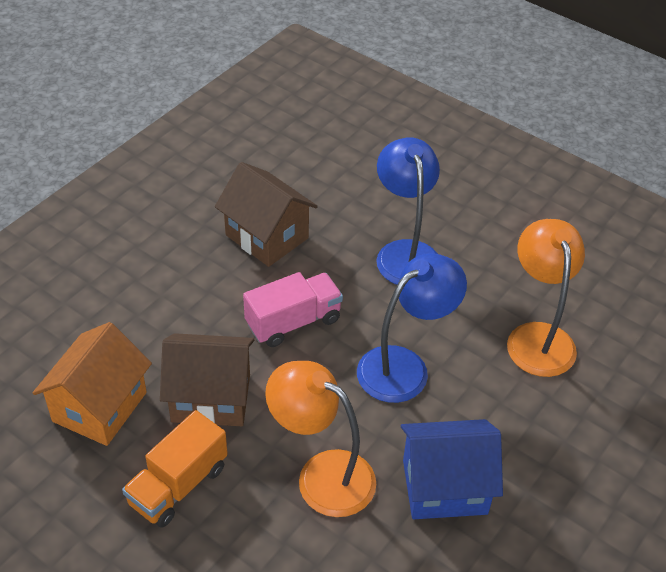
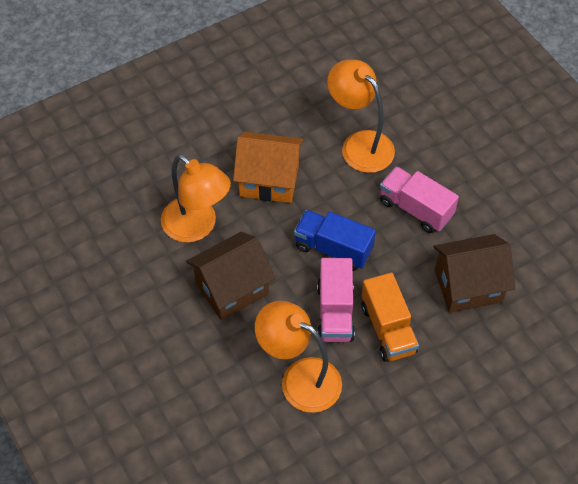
blue house: [401,419,503,519] = 1 -> none = 0
blue lamp: [357,253,467,403] [376,137,440,285] = 2 -> none = 0
blue truck: none = 0 -> [294,210,376,271] = 1
orange lamp: [265,361,376,517] [507,219,585,377] = 2 -> [161,154,231,243] [255,301,342,413] [327,60,395,173] = 3
pink truck: [243,272,343,347] = 1 -> [317,258,355,342] [380,166,459,233] = 2

